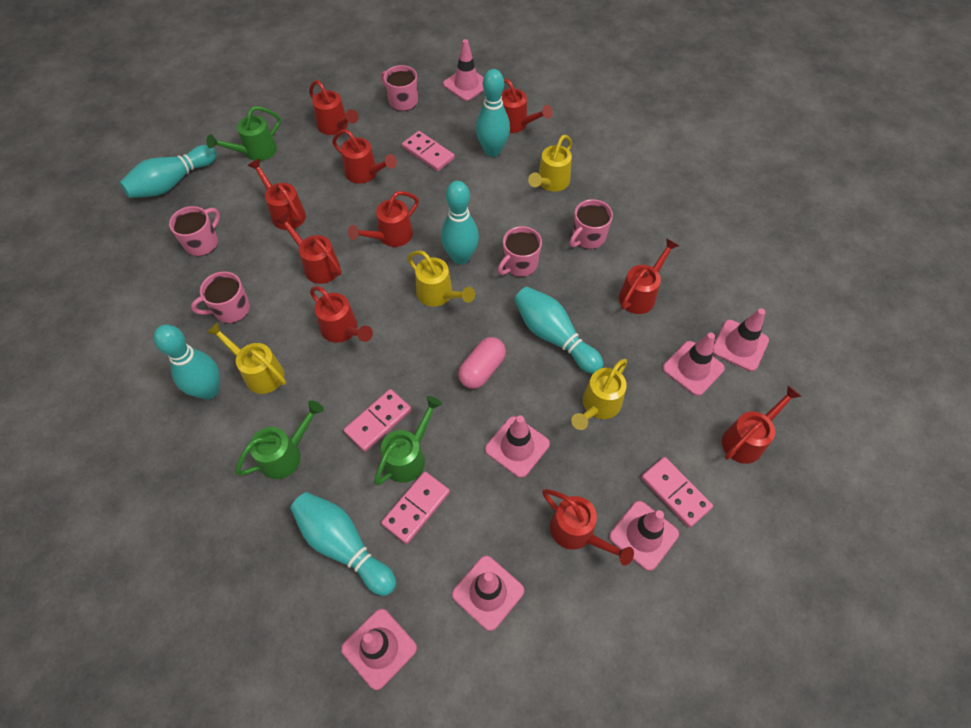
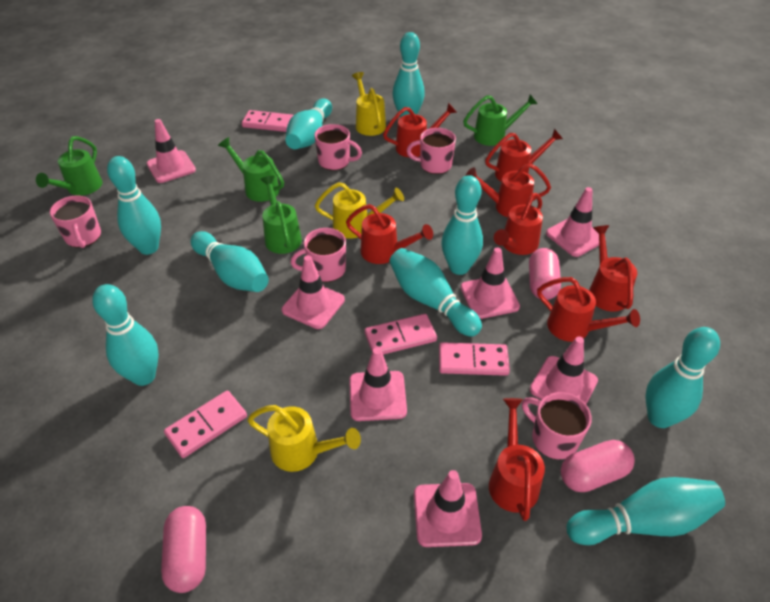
green watering can: [206,106,281,161] [235,400,324,479] [374,396,442,485] = 3 -> [36,136,102,196] [218,137,284,202] [260,176,302,254] [463,94,538,146] = 4
pink capsule: [458,337,506,389] = 1 -> [161,506,206,593] [529,248,561,300] [561,440,635,492] = 3
red watering can: [248,159,306,230] [275,213,342,284] [309,80,358,135] [310,286,373,343] [332,129,397,184] [348,191,419,247] [501,79,552,133] [542,489,634,566] [619,238,679,314] [722,385,802,464] = 10 -> [346,204,433,264] [383,103,457,158] [466,163,551,217] [485,129,563,181] [489,398,545,521] [494,193,543,255] [537,277,640,342] [589,225,637,312] = 8
turquoise bowling pin: [120,145,217,198] [154,325,220,400] [290,492,396,596] [441,181,479,264] [476,69,510,157] [514,287,603,374] = 6 -> [92,284,159,386] [107,156,161,255] [190,231,269,292] [285,98,332,149] [389,248,482,337] [393,32,425,117] [442,175,483,275] [566,477,725,545] [645,327,720,428] = 9
yellow watering can: [206,322,286,394] [407,250,475,307] [528,135,572,192] [571,359,627,430] = 4 -> [247,405,361,472] [315,182,404,239] [352,72,386,136] = 3

